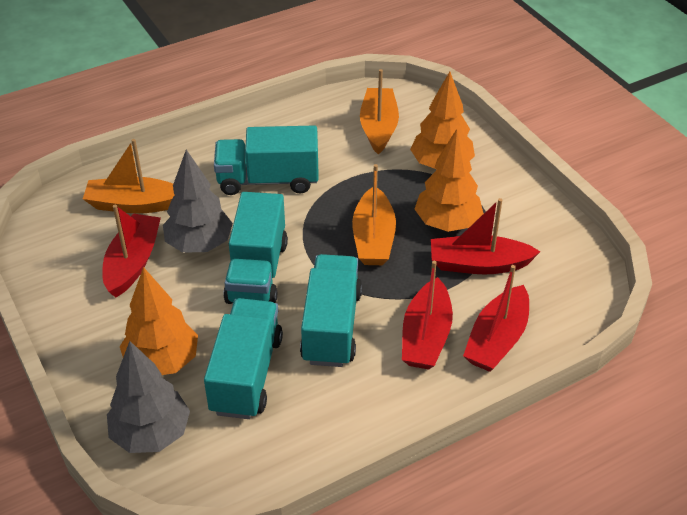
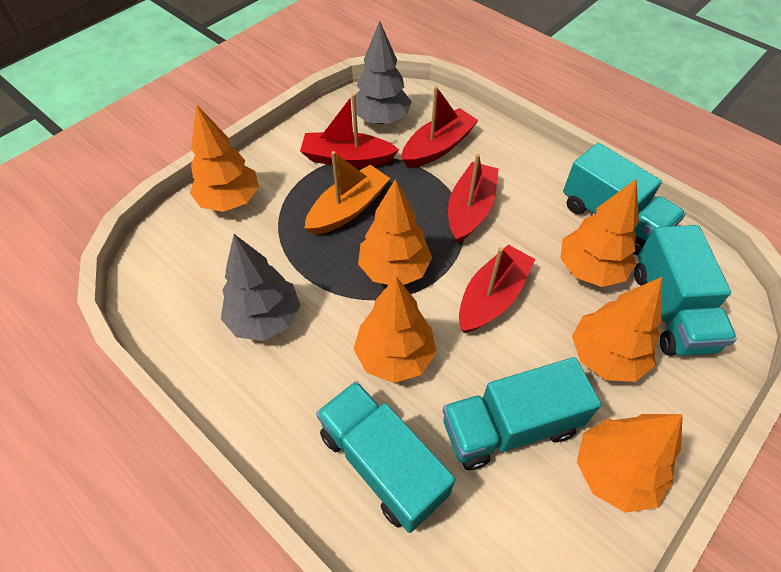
orange boat: [83,139,175,213] [352,164,396,265] [360,69,399,155] = 3 -> [304,151,390,235] = 1
orange tree: [120,267,198,375] [410,72,475,169] [415,129,484,232] = 3 -> [190,105,259,212] [354,277,436,383] [358,179,432,285] [560,178,639,287] [572,277,662,382] [577,414,683,513] = 6

